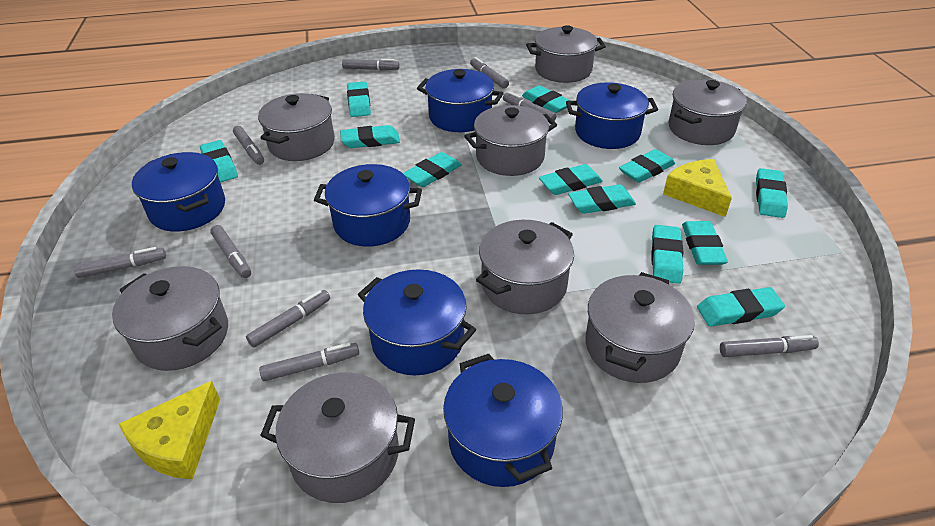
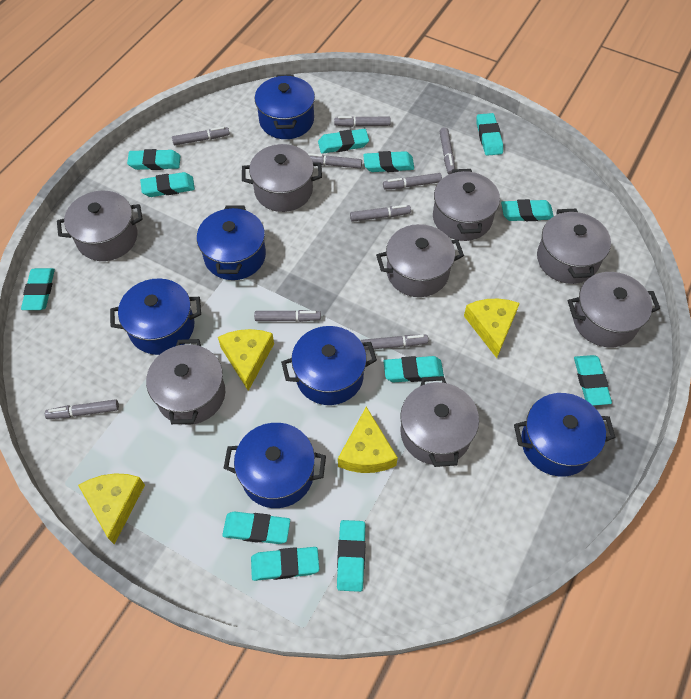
yellow cheese: [119,381,220,479] [663,159,732,217] = 2 -> [78,473,145,545] [218,329,274,391] [338,407,398,473] [464,299,520,358] = 4

